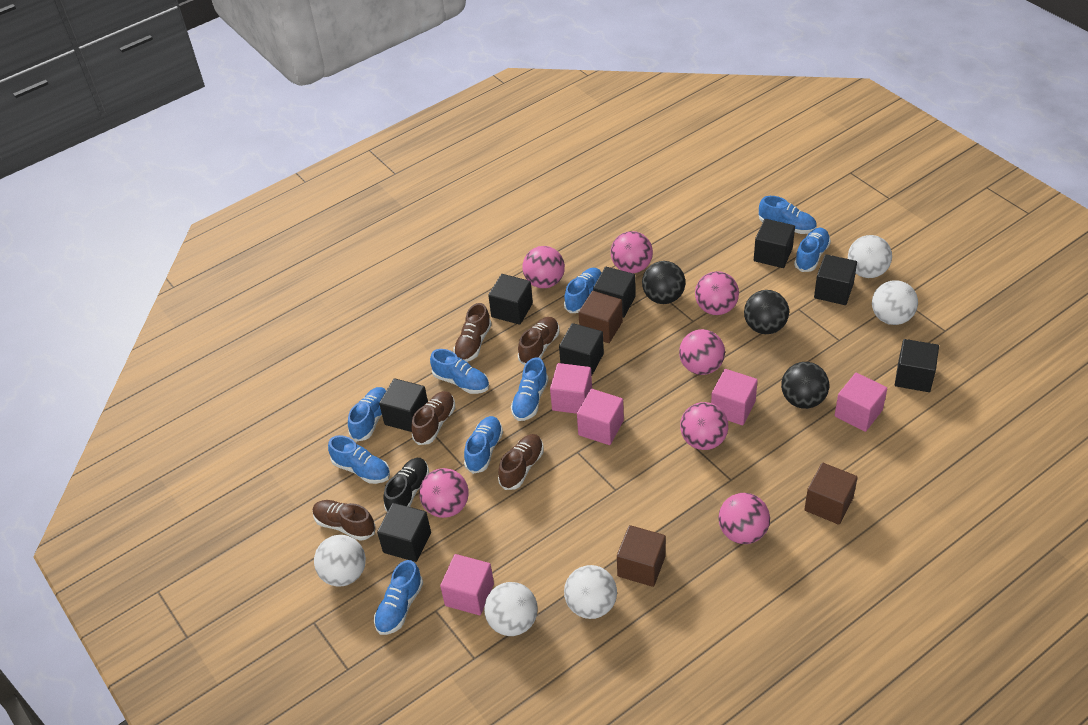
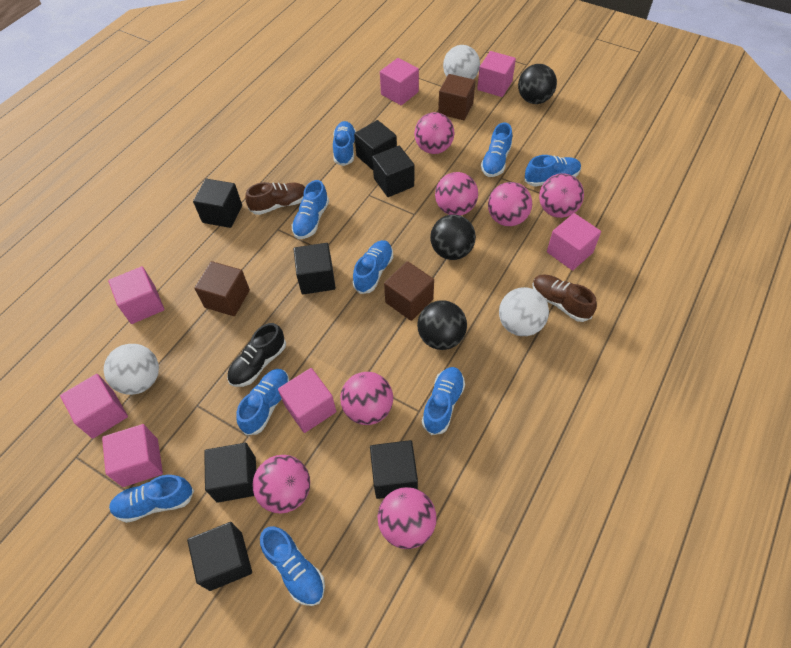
black cube: [377,503,431,562] [379,378,428,432] [488,274,533,325] [559,323,604,376] [593,267,636,318] [754,219,795,268] [814,254,857,305] [895,339,939,392] = 8 -> [187,522,252,591] [193,179,242,228] [204,443,256,503] [294,243,336,294] [354,120,397,170] [370,440,418,499] [372,146,414,197] = 7
brown shoe: [313,500,375,541] [411,391,455,445] [453,303,492,362] [498,434,544,490] [518,317,559,365] = 5 -> [245,182,305,215] [532,275,597,322] = 2
pink cube: [440,554,494,615] [550,363,592,414] [577,389,624,445] [711,369,758,425] [835,373,887,432] = 5 -> [60,374,128,439] [102,424,163,487] [108,266,164,324] [278,368,336,433] [380,58,419,105] [477,51,516,97] [547,213,601,271] = 7
white ball: [314,535,366,587] [484,582,538,636] [564,565,617,619] [848,235,892,278] [872,280,918,325] = 5 -> [104,344,159,395] [443,45,480,79] [499,287,549,336] = 3

